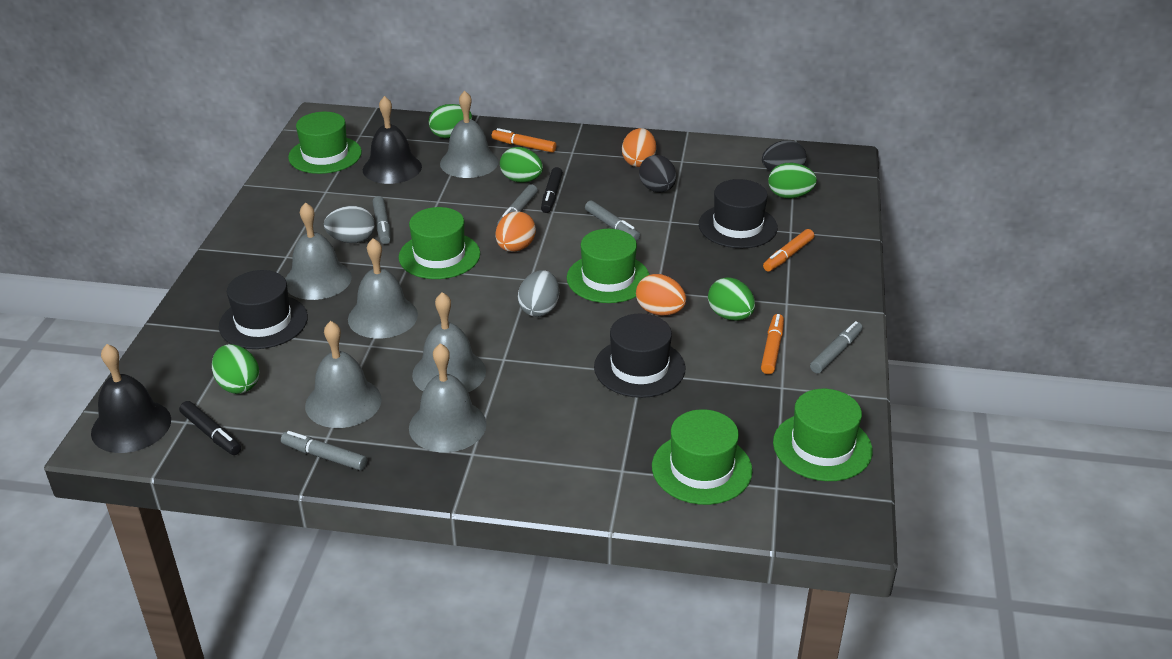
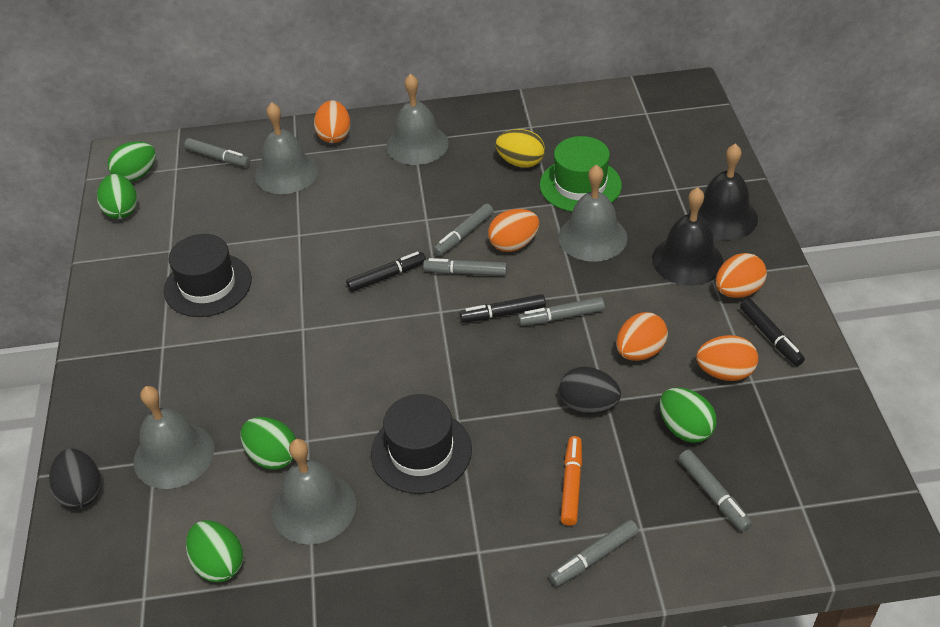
black hat: [219,270,308,349] [594,314,686,398] [699,179,778,248] = 3 -> [164,234,252,317] [371,394,472,494] = 2
black marker: [179,401,241,455] [541,167,563,213] = 2 -> [346,252,426,292] [459,294,546,323] [740,299,805,366] = 3
green hat: [288,112,362,174] [399,207,480,279] [567,229,649,303] [652,409,753,505] [773,389,873,481] = 5 -> [540,136,622,212] = 1
grey bell: [285,202,352,300] [305,321,382,428] [348,238,418,339] [409,344,486,453] [412,292,486,392] [440,91,499,178] = 6 -> [134,386,214,489] [255,102,319,194] [272,439,356,544] [386,74,449,165] [558,165,627,262] = 5
grey egg: [324,206,375,243] [518,270,559,317] = 2 -> none = 0
grey marker: [281,431,367,470] [373,196,391,244] [497,184,538,225] [585,200,640,241] [810,321,863,374] = 5 -> [184,138,250,167] [423,258,507,276] [433,204,494,256] [518,297,605,326] [549,519,639,587] [679,450,752,531] = 6
orange egg: [496,211,536,252] [622,128,656,167] [636,274,686,316] = 3 -> [314,100,350,143] [488,209,539,252] [616,312,668,361] [696,335,758,381] [716,253,767,298] = 5
orange marker: [492,128,556,153] [761,314,784,374] [763,229,814,272] = 3 -> [561,436,582,526] = 1
yellow egg: none = 0 -> [495,129,545,168] = 1

